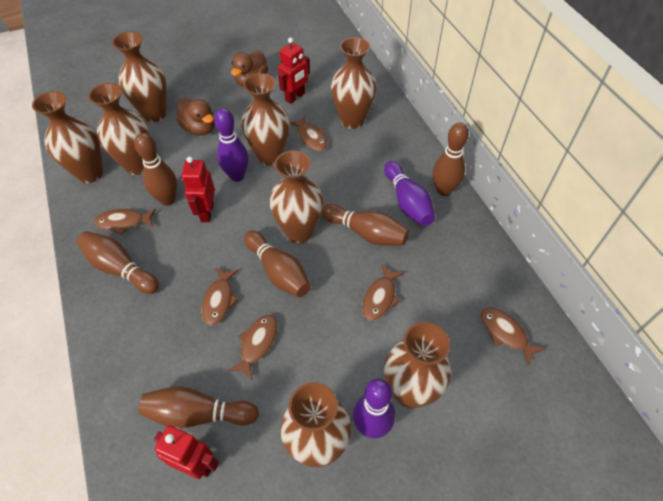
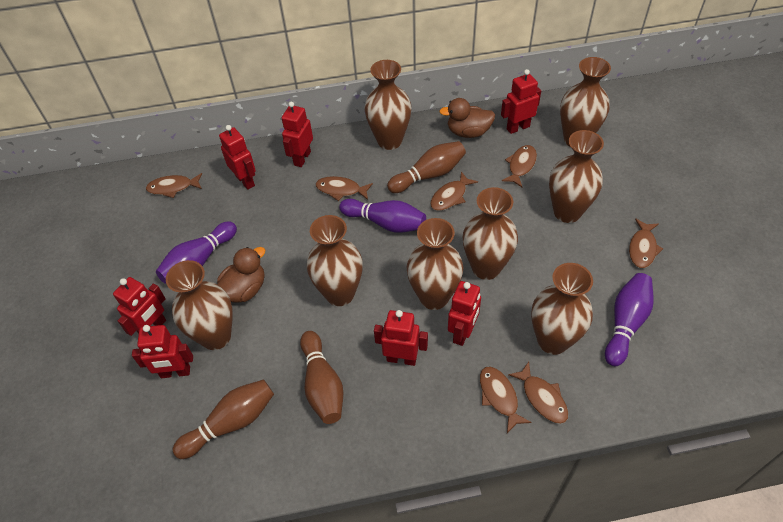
brown bowling pin: [77,231,159,294] [134,133,177,206] [139,386,259,428] [244,231,311,297] [321,204,409,246] [433,123,469,196] = 6 -> [173,379,274,459] [300,331,343,424] [387,141,466,193] = 3
brown fish: [94,209,156,235] [202,267,238,326] [228,315,278,380] [290,115,328,151] [362,264,404,321] [481,308,545,366] = 6 -> [146,173,202,198] [316,176,373,201] [430,171,478,211] [480,366,531,433] [502,145,537,187] [508,362,568,424] [629,219,663,268] = 7
red robot: [154,425,219,479] [181,156,215,222] [278,37,310,104] = 3 -> [113,277,166,336] [132,325,193,378] [219,125,256,190] [282,102,313,167] [374,310,428,366] [448,281,481,346] [501,69,541,134] = 7

